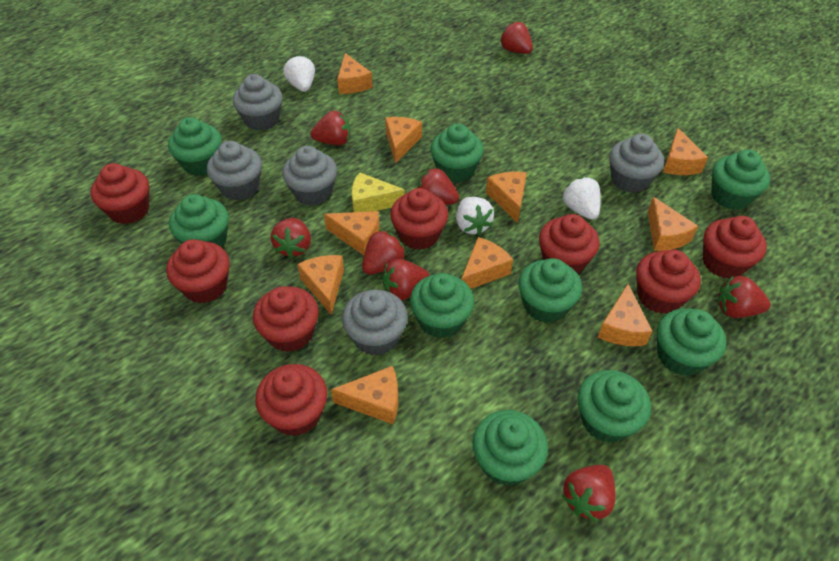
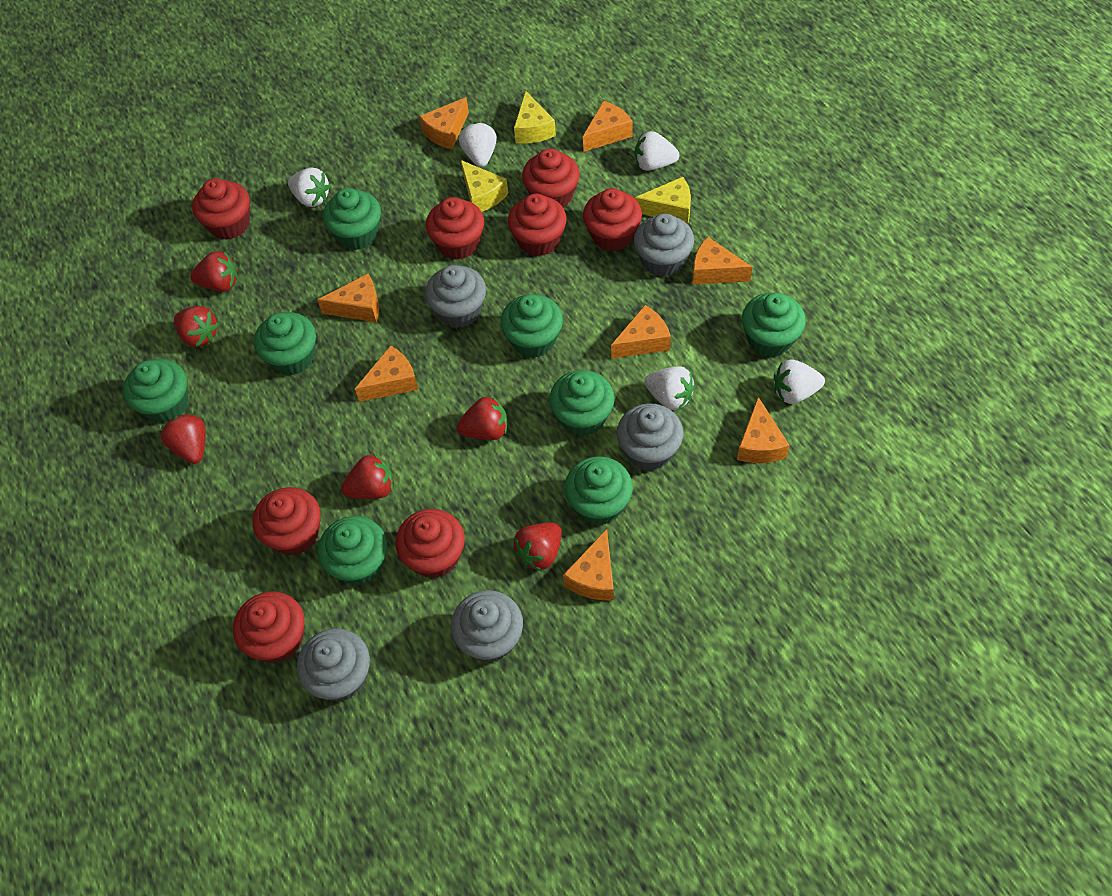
green cupcake: [168,117,222,176] [169,194,229,247] [410,273,474,338] [431,124,484,183] [472,410,548,486] [518,258,582,323] [578,370,651,443] [657,308,726,376] [711,150,770,210] = 9 -> [123,359,188,423] [254,312,316,375] [318,516,387,586] [323,188,381,250] [500,294,563,358] [549,370,615,436] [564,456,633,525] [742,293,806,357] = 8
orange cheese: [297,255,344,315] [324,211,380,255] [331,366,398,424] [337,53,373,94] [385,117,422,163] [461,237,513,289] [486,172,527,223] [598,284,652,346] [648,197,698,251] [663,128,708,175] = 10 -> [317,274,379,323] [355,345,419,402] [419,97,469,149] [563,529,614,600] [583,101,633,152] [611,305,671,359] [693,237,752,284] [737,397,790,463] = 8
red strawberry: [271,218,311,258] [310,111,350,145] [362,230,406,274] [382,259,430,301] [417,168,459,205] [500,22,533,54] [562,465,616,522] [717,276,771,318] = 8 -> [160,413,206,464] [174,306,219,347] [190,251,238,292] [341,454,393,499] [457,396,507,440] [513,523,562,571] = 6
white strawberry: [283,55,315,92] [456,197,494,235] [562,177,601,220] = 3 -> [288,168,331,207] [459,122,497,167] [635,131,680,171] [644,366,695,410] [774,360,825,404] = 5
yellow cheese: [352,172,405,212] = 1 -> [461,160,508,212] [514,91,556,144] [635,177,691,224] = 3

